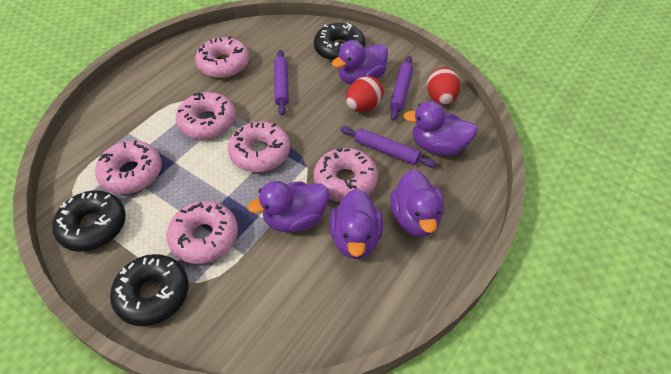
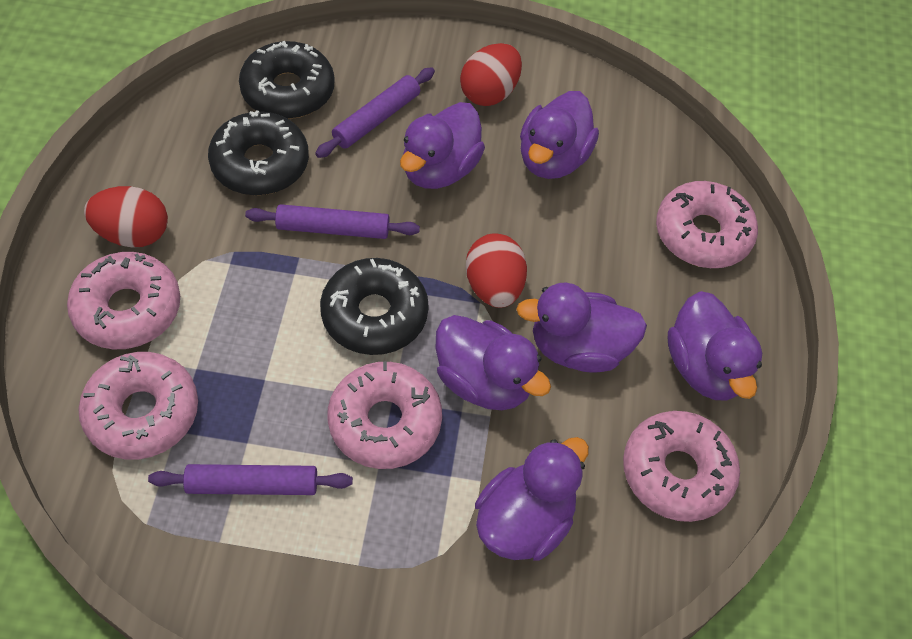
pink donut: [95,140,162,194] [167,201,238,264] [176,92,236,139] [195,36,249,78] [228,121,290,172] [313,147,378,202] = 6 -> [67,252,180,349] [78,352,198,460] [327,361,442,469] [623,411,740,522] [656,181,758,268] = 5
purple duck: [248,181,329,232] [329,189,383,259] [332,40,388,85] [390,169,444,237] [403,101,478,155] = 5 -> [400,102,485,189] [436,315,551,410] [475,437,589,561] [516,282,647,372] [520,91,599,179] [668,291,762,400] = 6
red egg: [346,76,384,112] [427,67,460,105] = 2 -> [84,186,168,247] [460,43,522,106] [466,233,527,308] = 3

